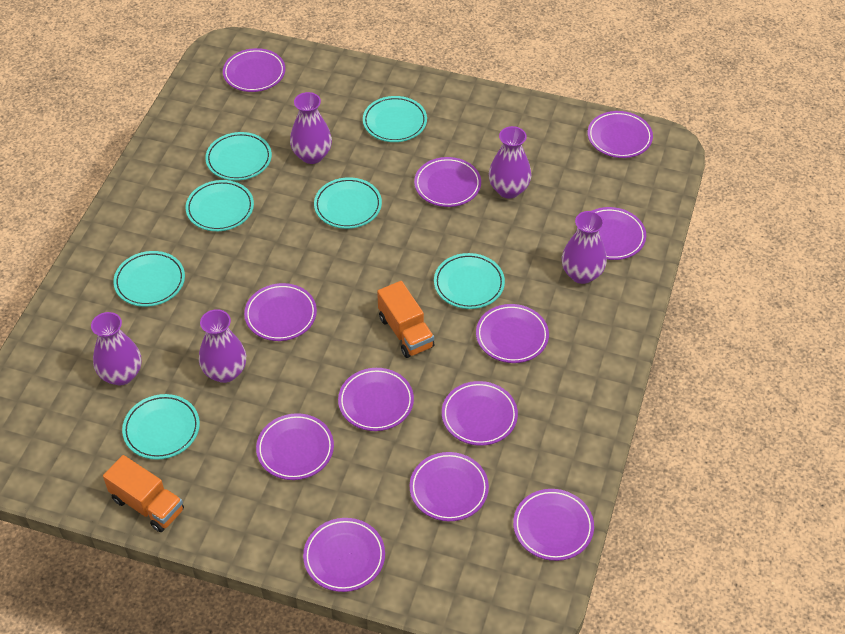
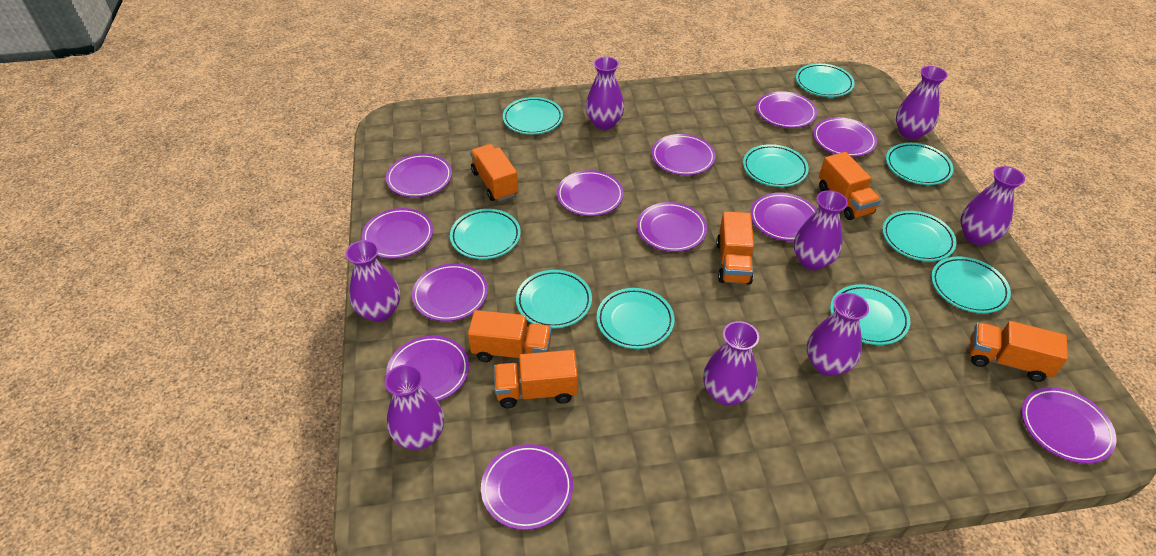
orange truck: [103,455,184,532] [377,281,434,358] = 2 -> [468,310,552,362] [470,144,518,201] [494,350,578,408] [716,211,754,285] [819,152,881,220] [970,321,1068,382] = 6
purple vase: [91,312,141,385] [199,309,246,383] [290,92,332,164] [489,126,531,198] [562,211,607,284] = 5 -> [346,240,400,322] [385,364,444,450] [585,57,624,130] [703,321,759,405] [794,190,848,270] [807,293,869,376] [896,66,948,140] [961,166,1025,245] = 8
turquoise plate: [114,251,185,307] [122,394,200,460] [186,180,254,231] [205,132,272,181] [314,177,382,229] [363,96,427,142] [434,253,505,309] = 7 -> [450,209,521,259] [503,97,563,134] [516,270,592,328] [597,288,674,349] [743,144,809,187] [796,63,855,97] [830,284,910,345] [882,211,957,261] [886,143,954,185] [931,256,1011,313] = 10

